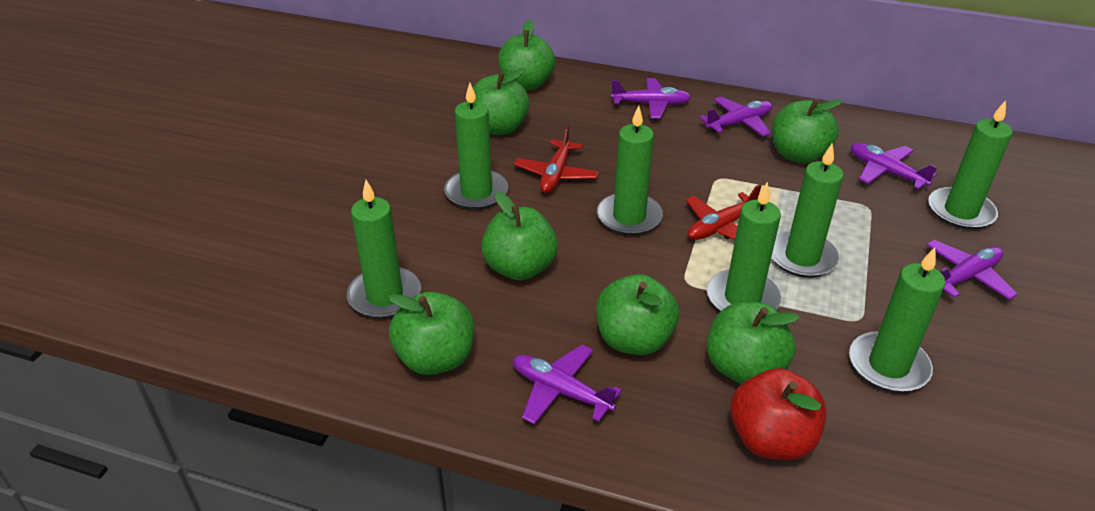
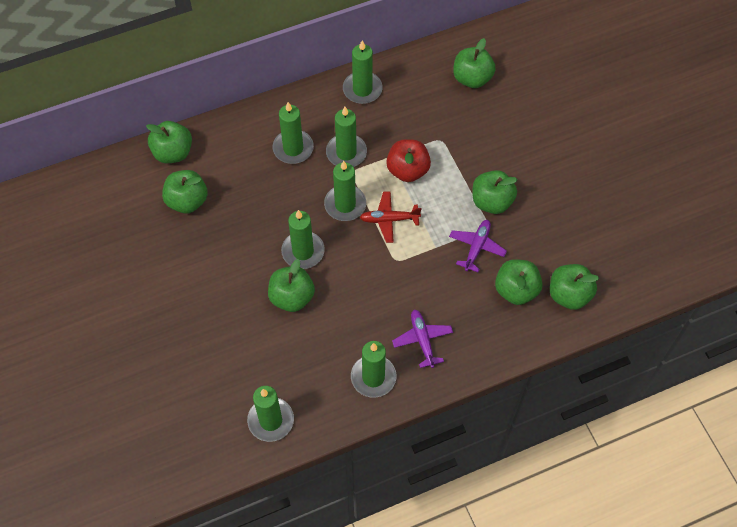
purple plane: [513,345,622,424] [611,78,691,119] [699,96,772,137] [851,143,937,189] [926,240,1018,300] = 5 -> [392,310,453,368] [449,220,507,272] = 2
red plane: [514,126,599,193] [686,184,762,240] = 2 -> [360,191,421,243] = 1

